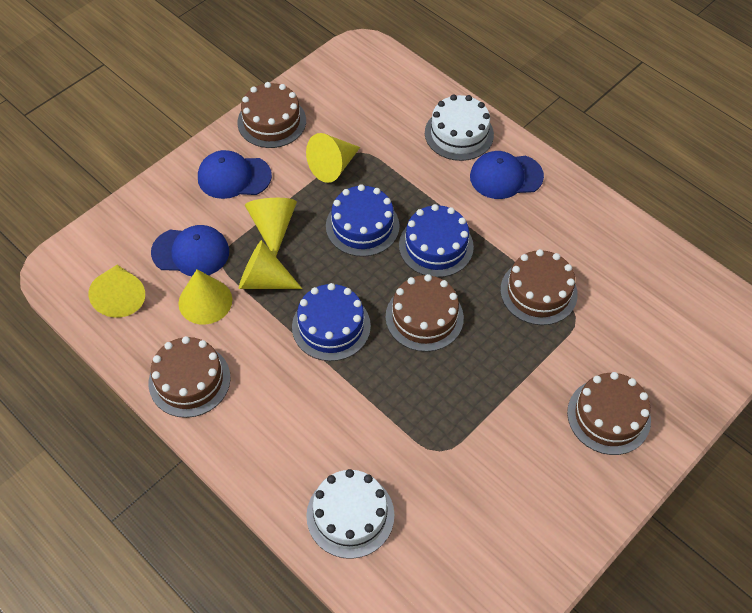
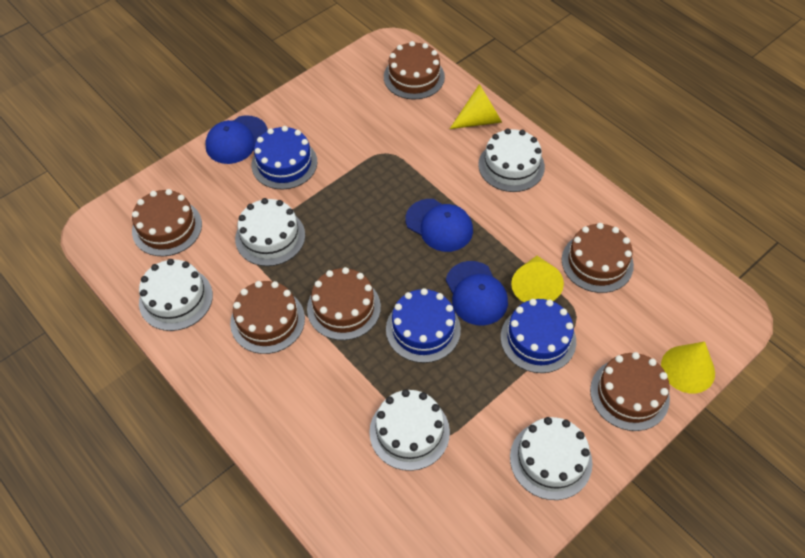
brown cake: [149,336,231,418] [237,82,306,148] [386,274,464,352] [500,249,578,325] [567,372,651,455] = 5 -> [132,189,202,256] [230,281,305,354] [307,267,381,340] [384,41,445,99] [562,223,634,293] [590,352,670,431] = 6
white cake: [306,469,394,559] [425,94,494,161] = 2 -> [139,259,213,331] [235,198,305,266] [369,389,450,471] [478,128,545,192] [510,417,592,500] = 5
yellow cone: [88,265,145,318] [178,269,232,325] [239,240,302,289] [245,198,297,256] [306,133,360,183] = 5 -> [450,84,502,129] [511,256,564,302] [661,342,715,394] = 3

